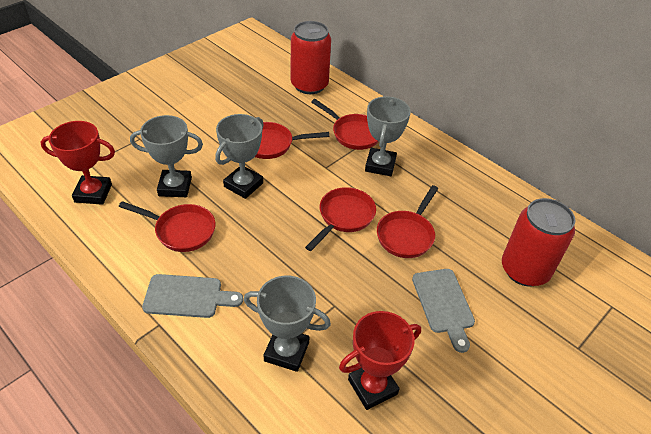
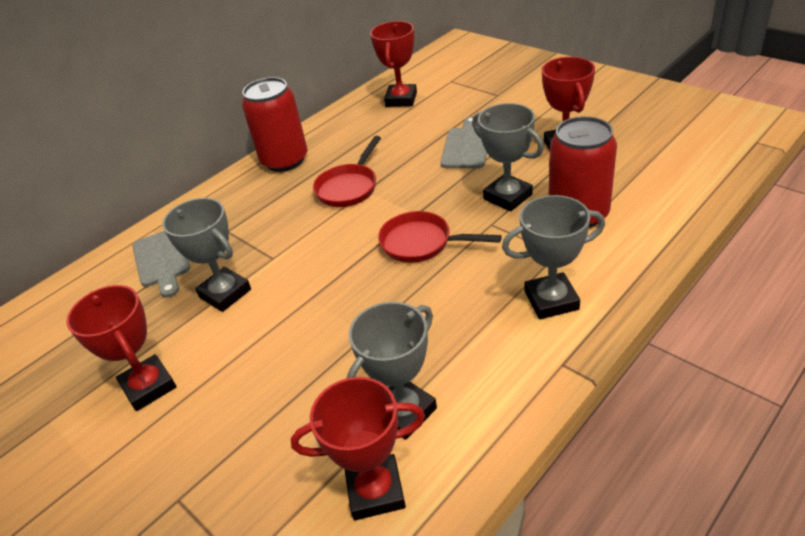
red pan: [119,201,216,252] [255,122,329,159] [305,187,376,251] [311,99,379,150] [377,185,438,258] = 5 -> [313,136,381,207] [378,211,502,263] = 2
red trophy: [41,121,115,205] [339,311,421,410] = 2 -> [66,285,176,411] [291,377,425,520] [370,21,417,107] [542,57,595,150] = 4

